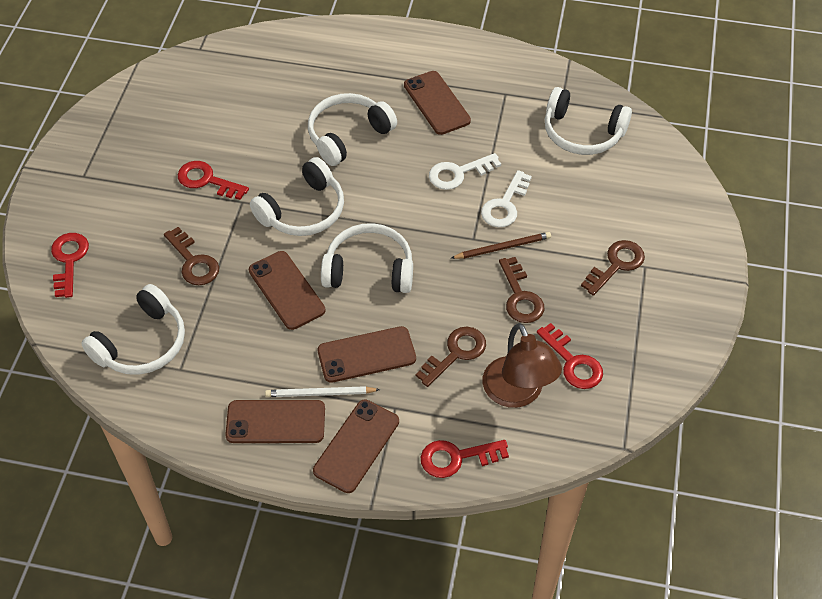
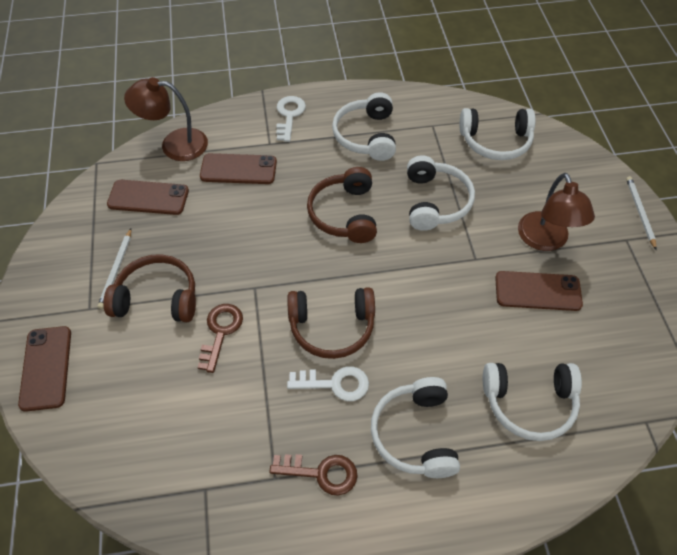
brown headphones: none = 0 -> [103,254,196,322] [287,287,375,359] [307,167,377,243] = 3
brown key: [164,227,219,285] [416,327,486,387] [499,257,544,323] [581,240,645,296] = 4 -> [198,304,243,373] [269,454,358,496] = 2
brown lamp: [483,323,562,408] = 1 -> [124,77,208,161] [518,173,595,251] = 2
brown pencil: [452,232,551,259] = 1 -> none = 0
brown phone: [225,400,325,443] [249,251,325,330] [313,400,399,493] [318,326,416,383] [404,71,471,135] = 5 -> [18,326,71,412] [107,180,189,215] [200,153,277,184] [495,271,583,311] = 4
red key: [51,233,89,298] [178,161,249,200] [421,440,509,478] [537,323,603,389] = 4 -> none = 0
white pencil: [265,386,380,397] = 1 -> [97,229,131,309] [626,176,657,249] = 2

